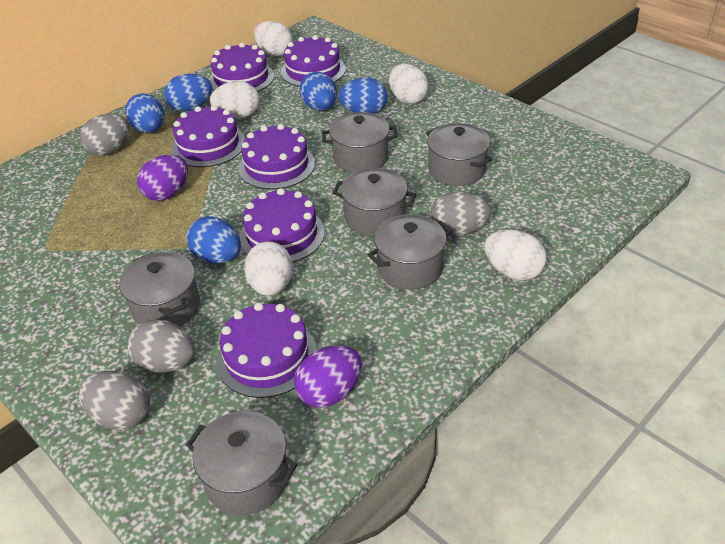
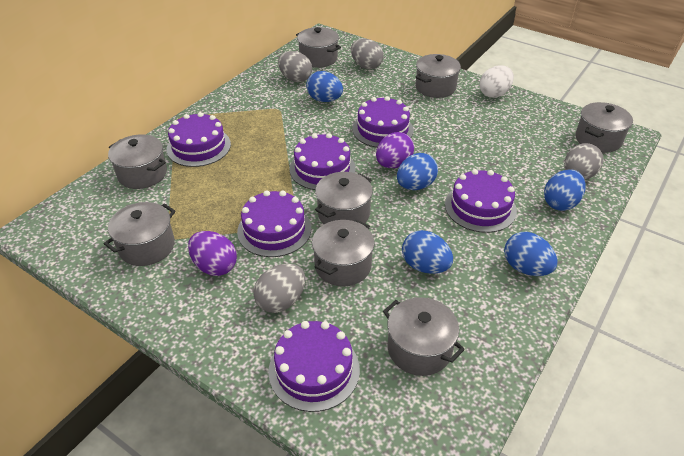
grey pot: [119,252,200,326] [186,411,297,515] [322,112,398,173] [332,168,417,237] [367,214,452,290] [426,123,492,186] = 6 -> [104,202,176,266] [108,134,167,189] [296,27,341,68] [312,220,375,286] [315,172,373,224] [383,297,465,376] [415,54,461,98] [575,102,633,153] = 8
white egg: [210,81,259,118] [244,241,293,296] [254,21,293,56] [389,64,429,104] [484,230,547,280] = 5 -> [479,65,514,98] = 1

